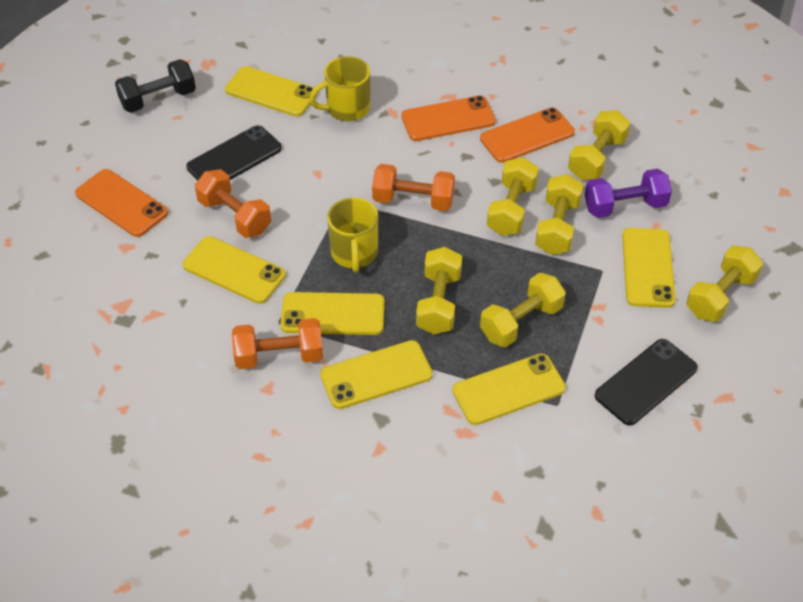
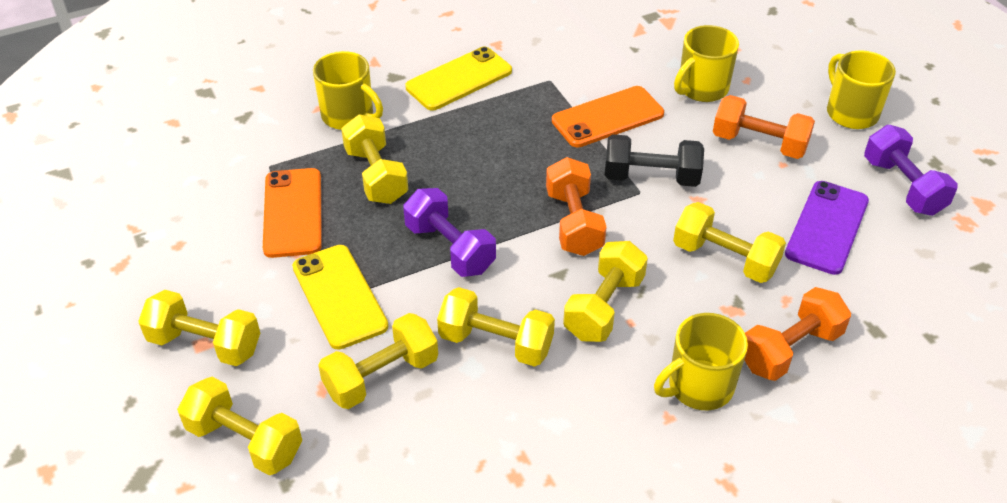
black phone: [187,125,282,180] [595,339,698,426] = 2 -> none = 0
orange phone: [75,169,168,237] [401,96,496,141] [480,107,575,163] = 3 -> [263,168,322,258] [552,86,664,148] = 2
purple dumbbell: [585,168,672,218] = 1 -> [403,188,496,277] [864,125,958,216] = 2
purple phone: none = 0 -> [785,181,869,275] = 1
yellow dumbbell: [416,247,462,334] [480,273,566,347] [487,157,539,236] [535,174,583,255] [568,110,630,180] [686,246,763,322] = 6 -> [138,290,260,366] [177,377,302,475] [318,313,438,409] [341,114,408,204] [437,287,555,367] [563,241,648,342] [673,202,786,283] = 7
yellow mug: [309,56,370,121] [327,198,378,273] = 2 -> [313,51,383,130] [654,313,748,410] [674,25,739,102] [827,50,896,129] = 4
yellow phone: [183,236,286,304] [225,66,317,117] [281,292,385,335] [320,340,433,409] [452,353,566,425] [622,228,676,308] = 6 -> [292,245,388,350] [405,47,512,111] = 2

